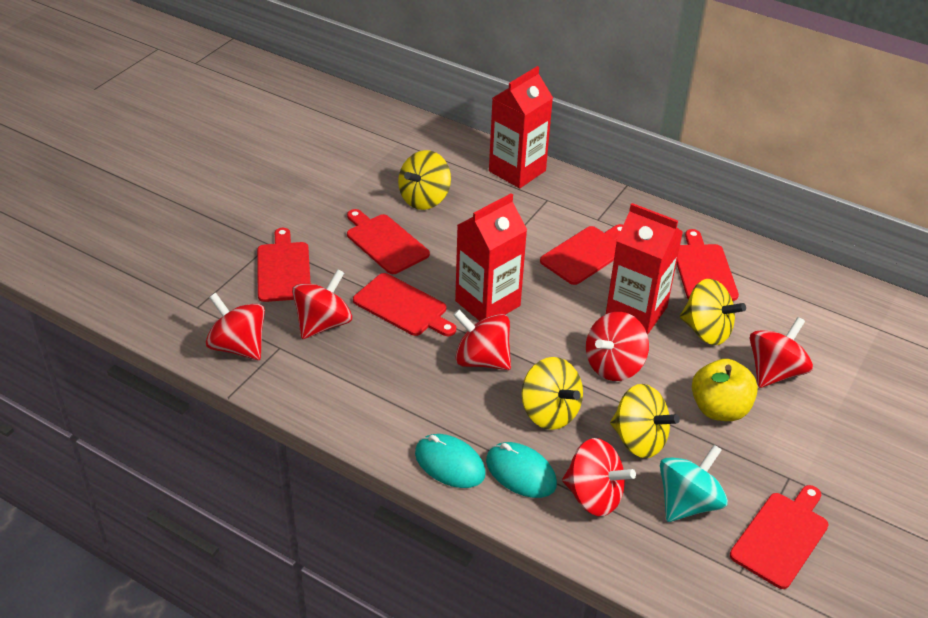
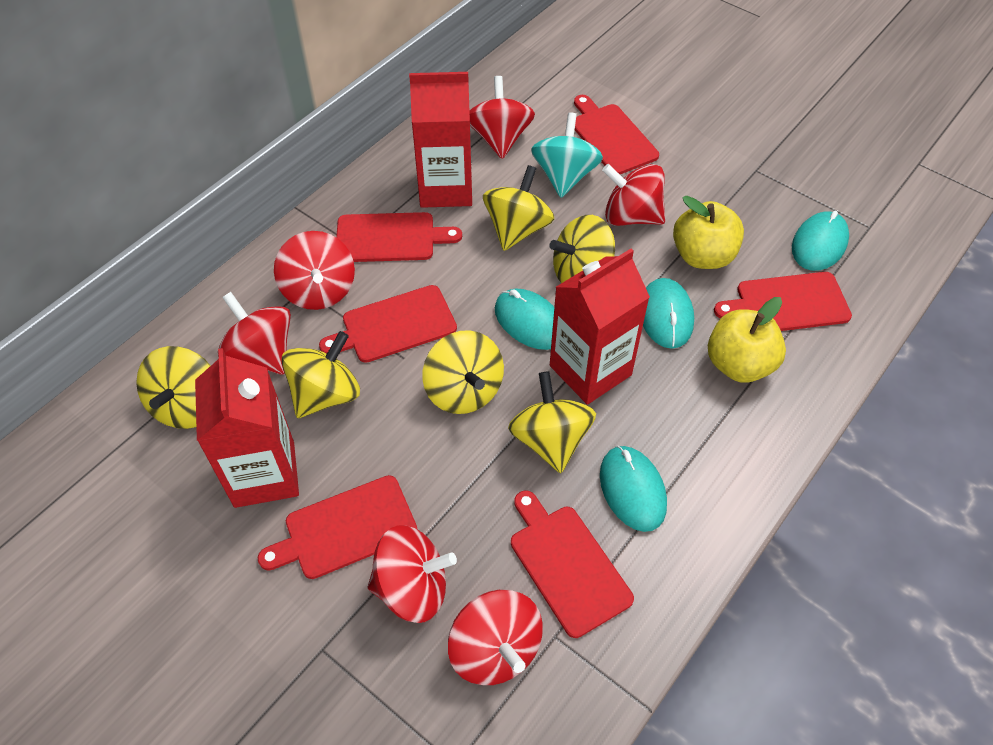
turquoise mouse: [415,434,486,488] [486,442,557,498] = 2 -> [495,289,554,350] [600,446,667,532] [643,278,694,349] [792,211,849,271] = 4
yellow apple: [692,359,758,421] = 1 -> [673,196,744,269] [708,297,786,383] = 2
yellow spinning top: [398,150,451,210] [522,357,583,430] [610,384,680,458] [680,279,746,345] = 4 -> [136,346,211,429] [281,331,360,418] [422,330,504,414] [483,165,554,251] [508,371,596,473] [549,215,615,283] = 6

